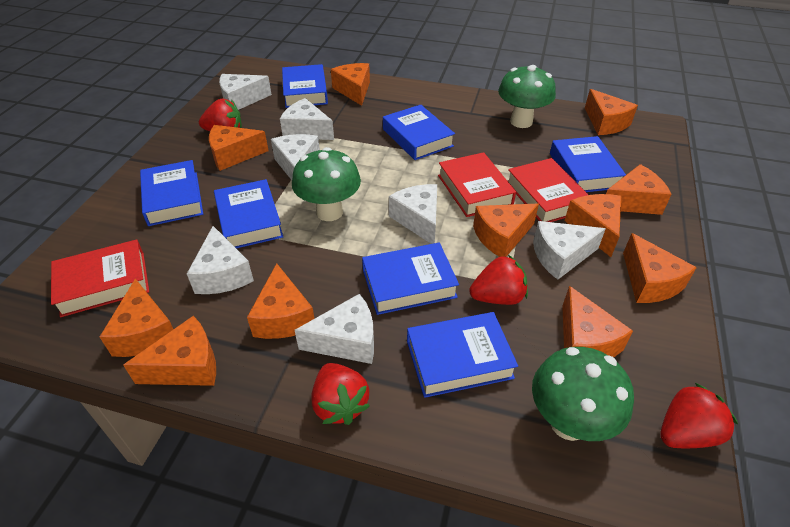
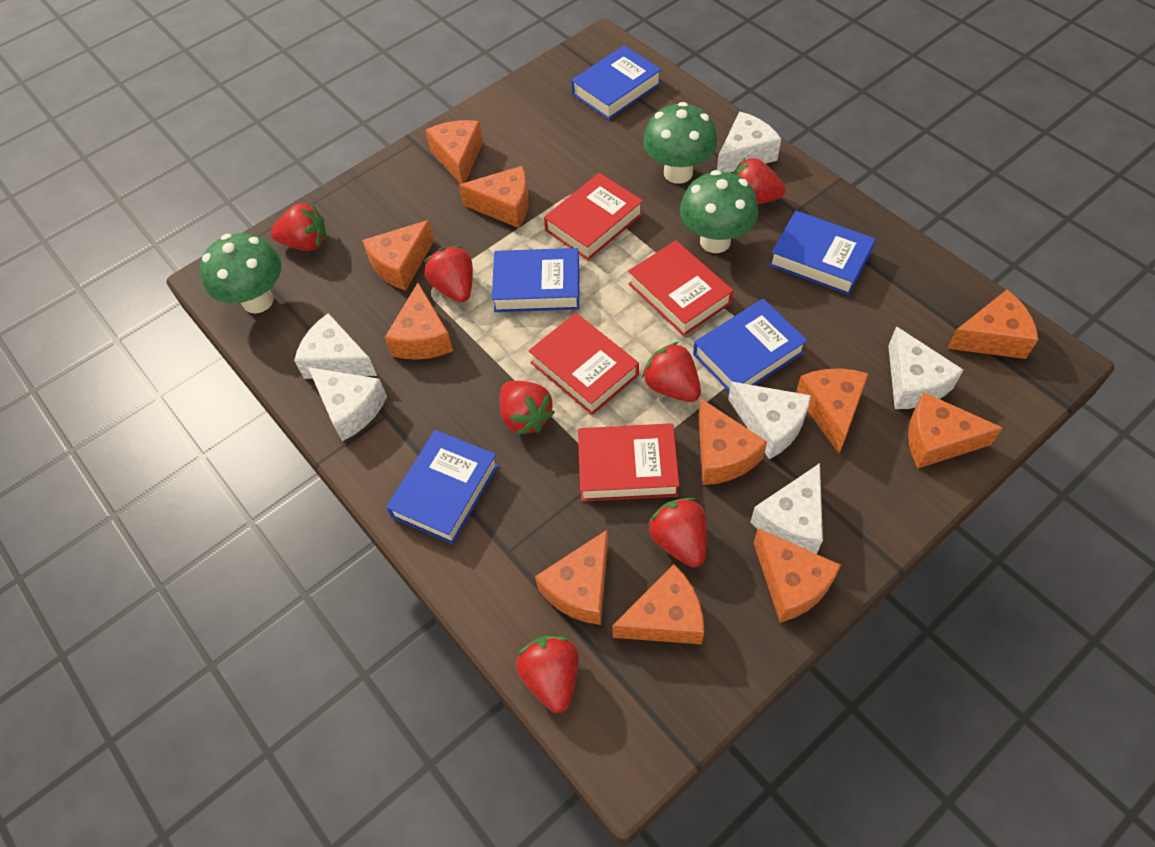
blue book: [140,160,203,226] [214,179,283,248] [282,64,328,108] [362,243,459,315] [383,105,455,160] [407,312,518,398] [550,136,626,192] = 7 -> [386,430,499,544] [492,248,579,312] [571,46,661,120] [693,299,808,392] [769,211,876,295] = 5
red book: [51,239,149,317] [438,152,516,217] [508,158,588,222] = 3 -> [528,313,639,415] [544,173,643,260] [578,423,679,501] [628,240,733,336] = 4
red strawberry: [199,99,242,131] [311,363,370,425] [469,255,528,305] [660,383,738,448] = 4 -> [271,202,327,251] [424,246,473,302] [500,381,555,436] [516,636,579,713] [642,342,701,402] [648,498,707,567] [733,158,785,204] = 7
white cheese: [187,226,254,294] [219,74,272,110] [271,134,320,180] [280,98,334,140] [295,294,374,364] [389,184,437,244] [533,221,606,280] = 7 -> [294,313,377,379] [308,367,387,441] [717,111,781,173] [728,381,811,459] [750,463,823,554] [888,326,963,409] = 6

